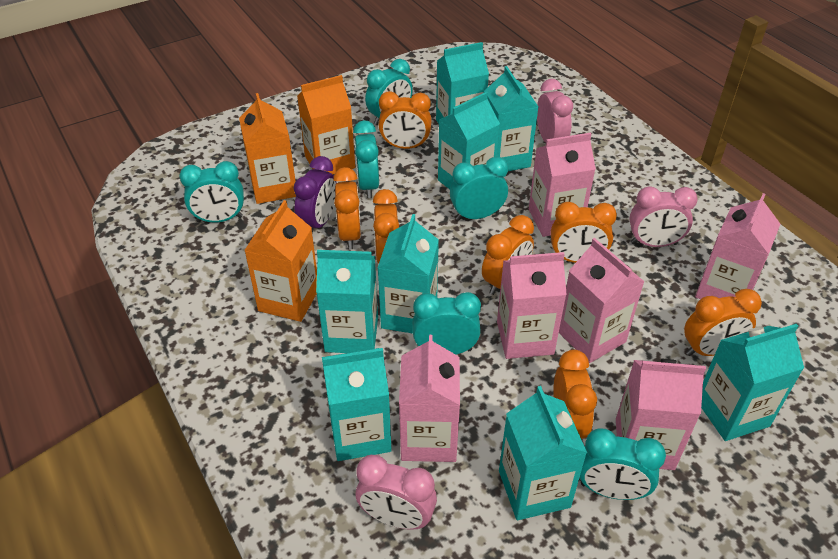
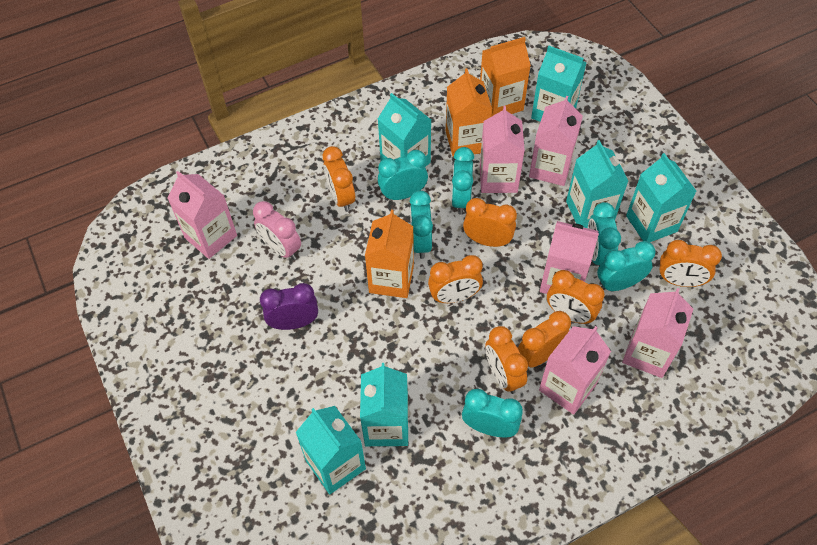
pink clock: [356,455,437,530] [537,79,573,143] [629,187,698,247] = 3 -> [253,201,301,260] = 1
turquoise carton: [316,250,378,353] [322,348,392,461] [378,214,439,333] [436,42,489,124] [438,92,500,189] [485,66,538,171] [499,386,587,520] [701,324,804,441] = 8 -> [295,406,366,494] [360,363,408,446] [378,93,431,167] [531,46,587,122] [566,140,628,228] [626,153,697,243] = 6

